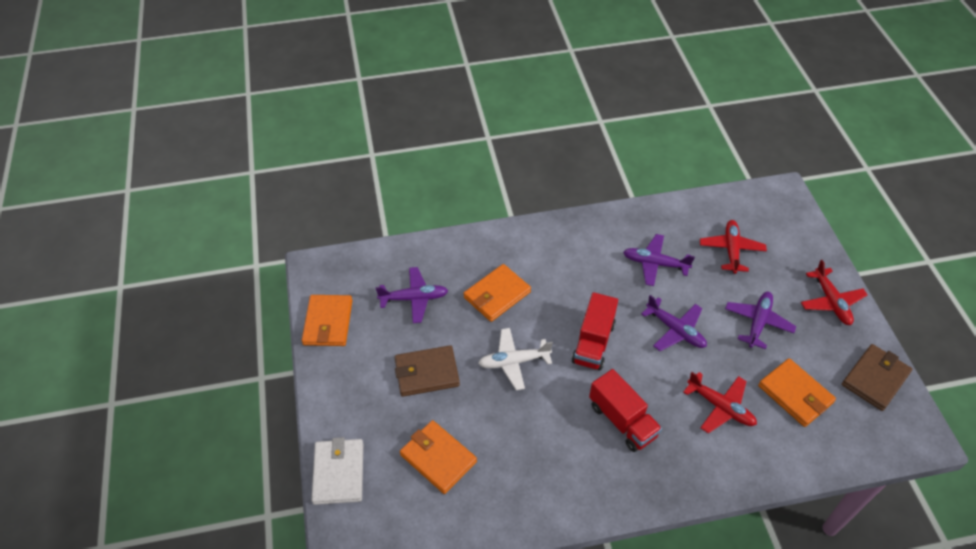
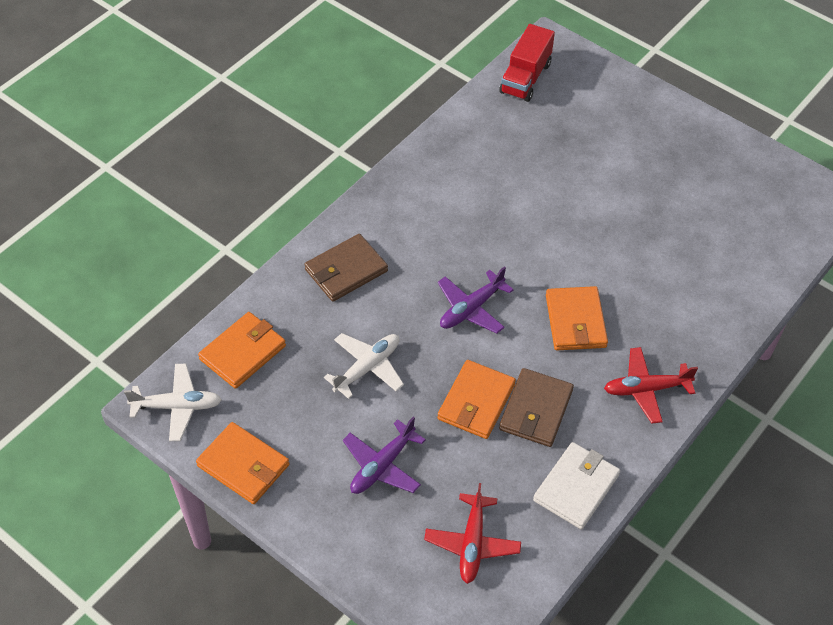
purple plane: [376,267,448,323] [623,234,695,286] [641,295,707,351] [725,292,796,349] = 4 -> [343,417,426,494] [438,266,514,334] = 2
red plane: [683,372,757,434] [700,220,767,274] [801,260,867,325] = 3 -> [424,483,521,584] [604,347,698,424] = 2
red truck: [572,292,618,370] [589,369,662,452] = 2 -> [499,24,555,102] = 1
white plane: [478,328,553,390] = 1 -> [124,364,222,441] [324,333,404,399] = 2

